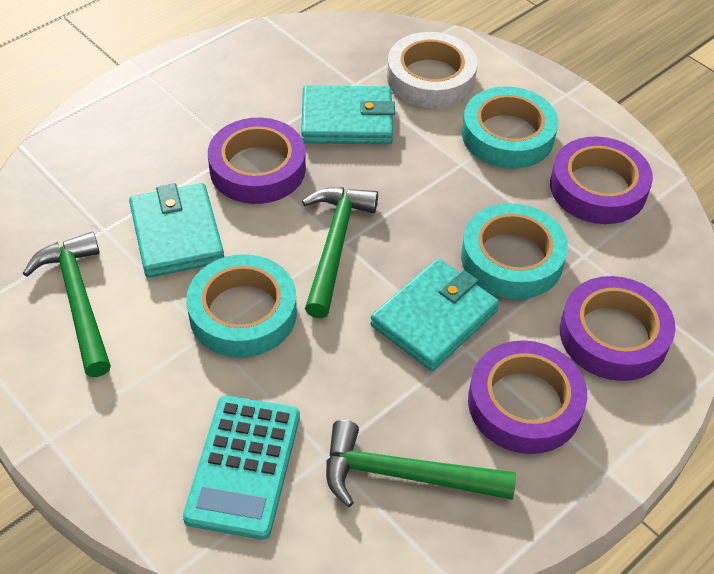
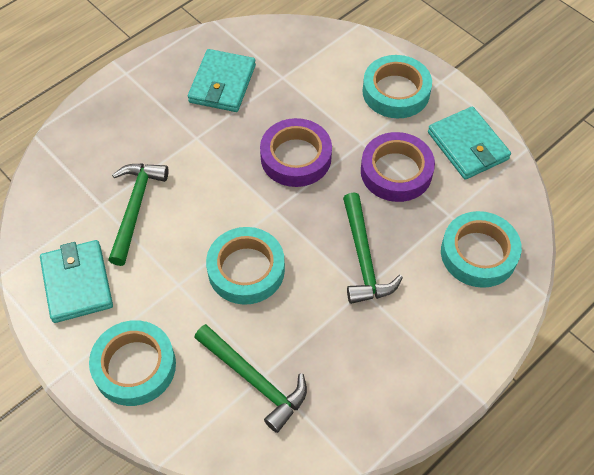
purple tape: [208,118,306,204] [468,340,587,454] [550,136,653,224] [560,276,676,381] = 4 -> [260,118,332,187] [361,132,435,202] = 2
turquoise calculator: [183,395,300,540] = 1 -> none = 0
turquoise tape: [186,254,297,357] [461,203,568,299] [462,86,558,169] = 3 -> [89,320,176,406] [206,227,285,305] [362,55,432,118] [441,211,522,288] = 4
white tape: [387,32,477,108] = 1 -> none = 0

